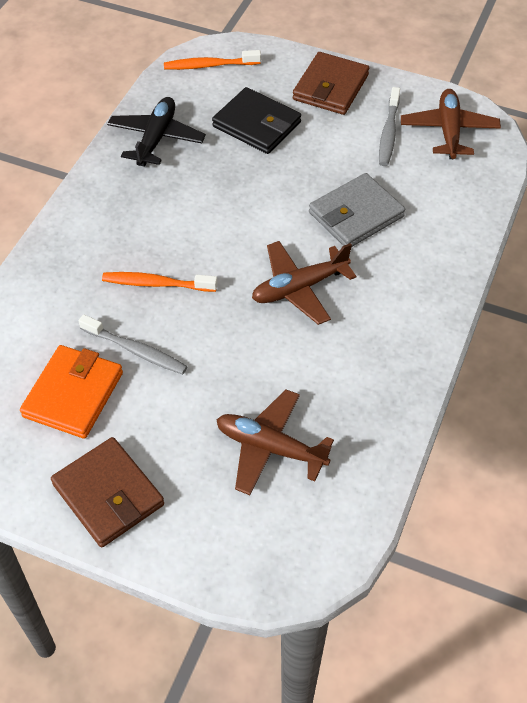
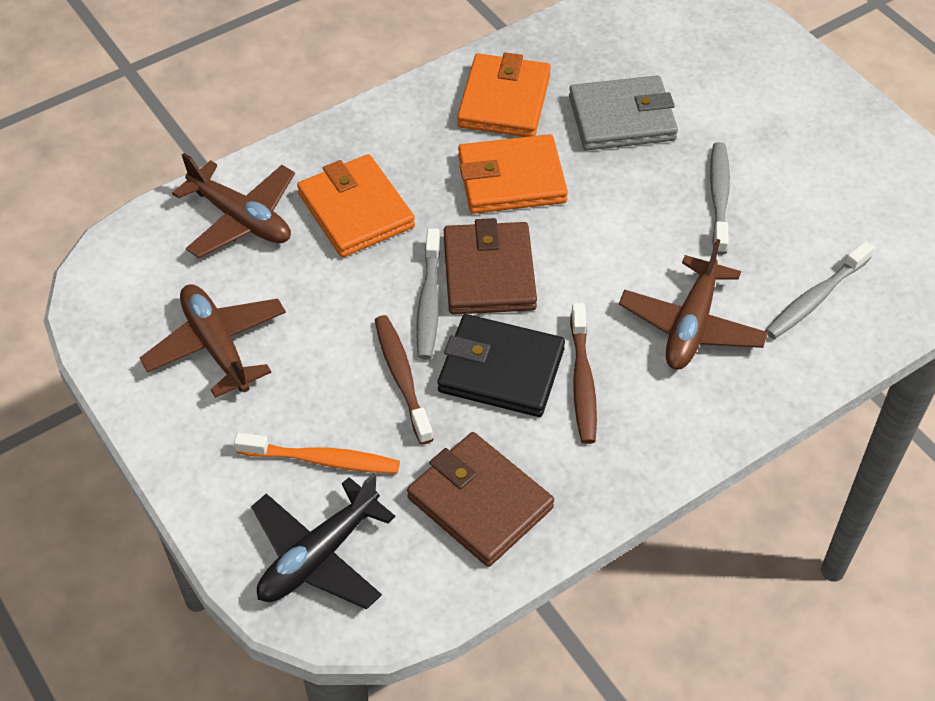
brown toothbrush: none = 0 -> [375,315,434,444] [570,303,597,444] = 2
grey toothbrush: [79,314,188,375] [379,87,400,166] = 2 -> [416,228,441,359] [710,142,730,255] [765,241,874,339] = 3
orange toothbrush: [102,272,218,292] [164,50,261,70] = 2 -> [234,433,400,473] = 1
orange wallet: [20,345,123,439] = 1 -> [297,154,415,257] [457,52,551,137] [458,134,568,214] = 3

